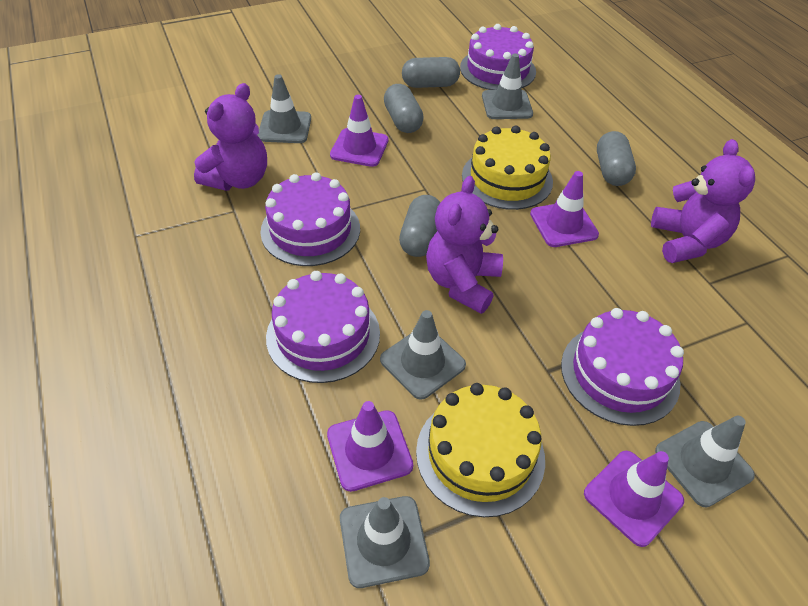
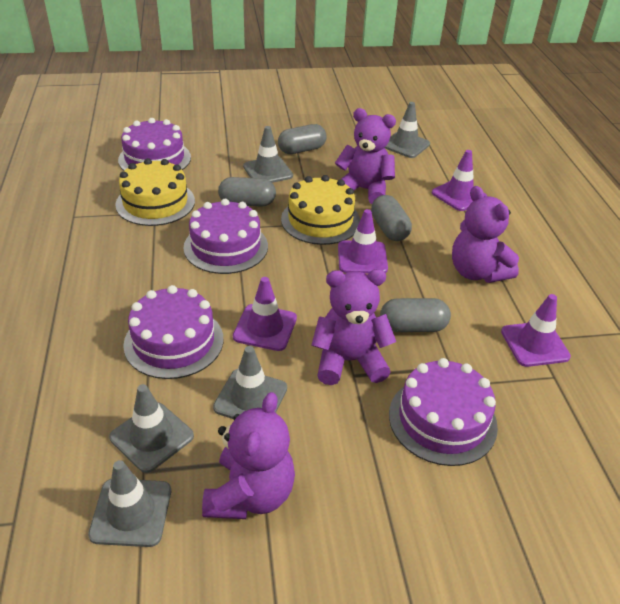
purple teddy bear: [194,83,267,191] [426,176,503,314] [651,139,755,263] = 3 -> [202,392,295,519] [311,269,396,385] [335,108,396,204] [452,186,519,283] = 4

